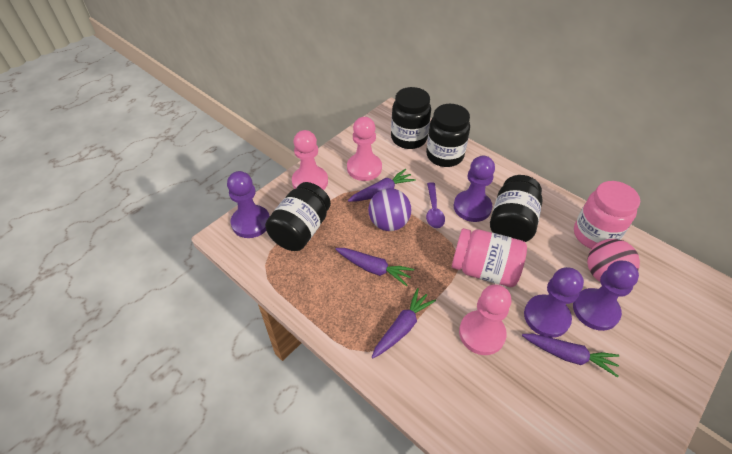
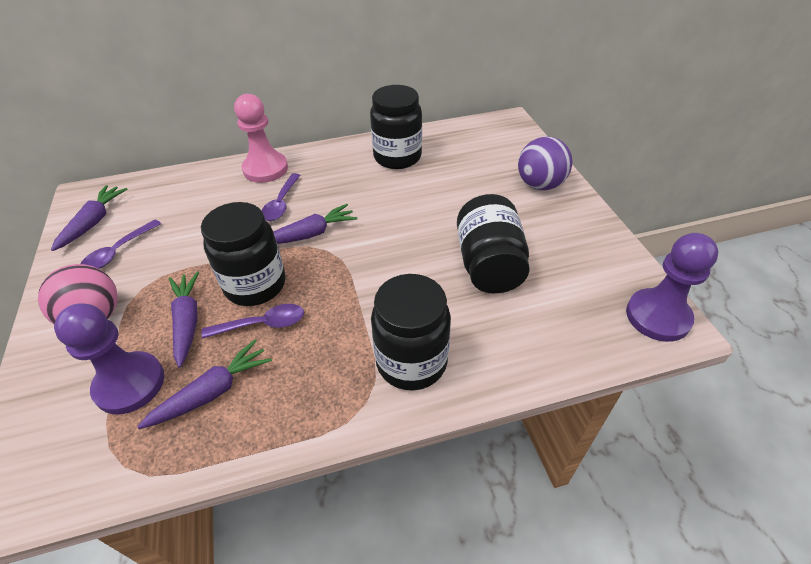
pink jar: [452,228,527,287] [574,181,640,249] = 2 -> none = 0
pink pawn: [292,130,328,190] [347,117,382,181] [459,284,511,355] = 3 -> [234,94,288,183] = 1
purple pawn: [227,171,270,238] [454,156,495,222] [524,267,584,338] [573,261,639,331] = 4 -> [54,303,164,415] [626,233,718,342] = 2
purple spoon: [426,182,445,228] = 1 -> [81,219,161,269] [202,304,304,339] [262,173,301,221] = 3

